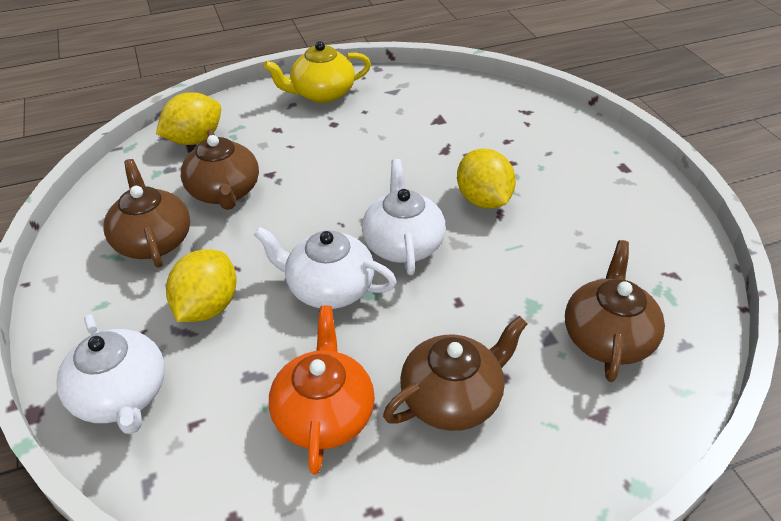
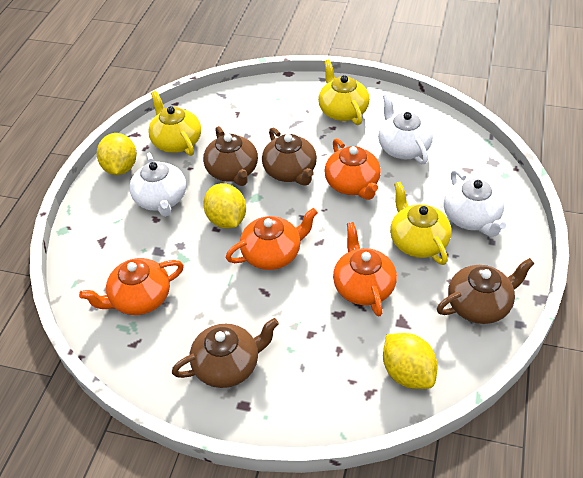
orange teapot: [269,306,375,475] = 1 -> [79,258,184,315] [226,208,318,270] [324,138,381,200] [333,222,397,317] = 4
yellow teapot: [264,41,371,103] = 1 -> [148,91,201,156] [318,60,370,125] [390,182,452,265] = 3

